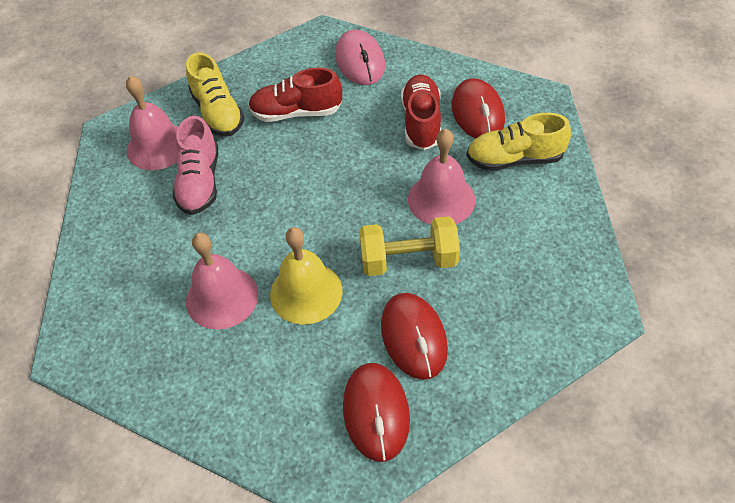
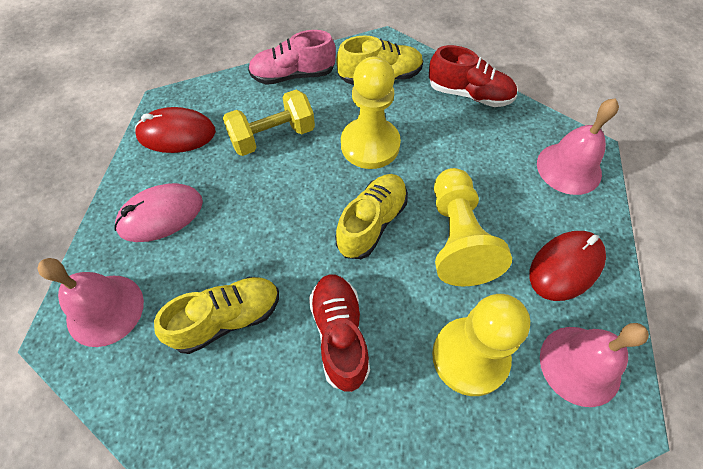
red mouse: [343,363,410,462] [381,293,448,380] [452,78,505,139] = 3 -> [135,107,216,153] [529,231,606,301] = 2
yellow bell: [270,227,343,325] = 1 -> none = 0
yellow pawn: none = 0 -> [341,56,401,169] [432,294,530,396] [434,168,512,286] = 3
yellow shoe: [186,52,244,137] [467,113,571,171] = 2 -> [154,277,279,354] [335,174,408,259] [337,35,424,85] = 3

